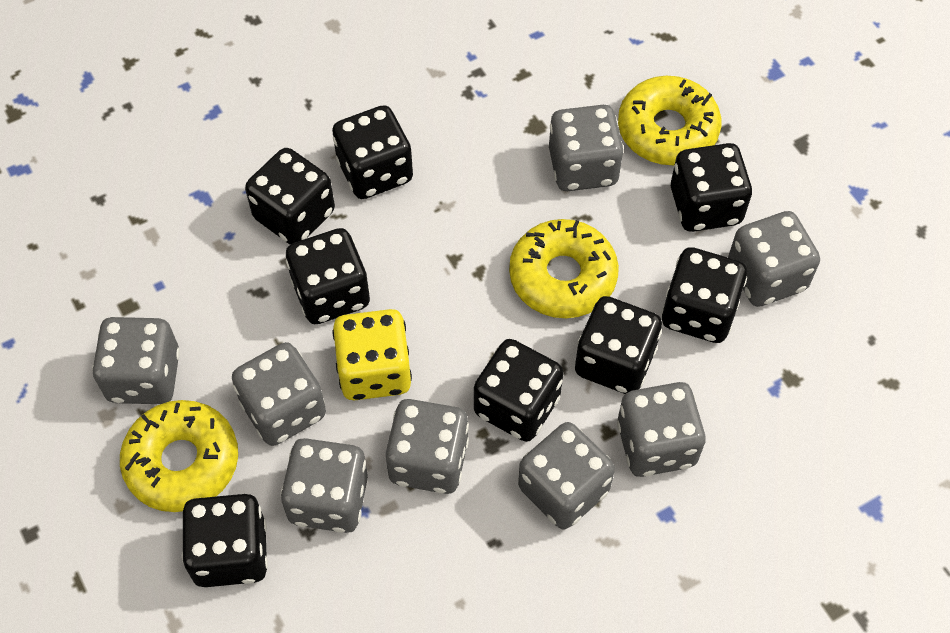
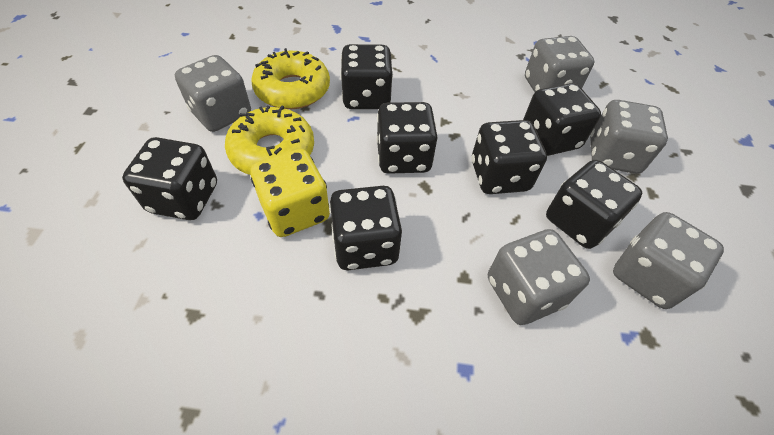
black dice: [182,494,268,587] [245,148,335,245] [286,228,370,324] [332,105,413,199] [474,339,564,442] [575,296,662,394] [662,247,747,343] [671,143,752,232] = 8 -> [122,137,217,220] [329,186,402,270] [340,44,393,109] [376,102,438,174] [471,120,547,194] [523,83,601,156] [546,160,642,249] = 7
grey dice: [92,317,180,404] [232,342,326,446] [281,438,368,533] [386,399,469,494] [518,422,615,530] [549,105,624,191] [617,382,706,477] [728,211,820,307] = 8 -> [175,55,251,132] [488,229,590,325] [525,36,595,92] [590,100,668,174] [613,212,724,309] = 5
yellow donut: [120,400,238,512] [509,219,619,318] [618,76,721,165] = 3 -> [225,106,314,175] [251,48,330,109] = 2

